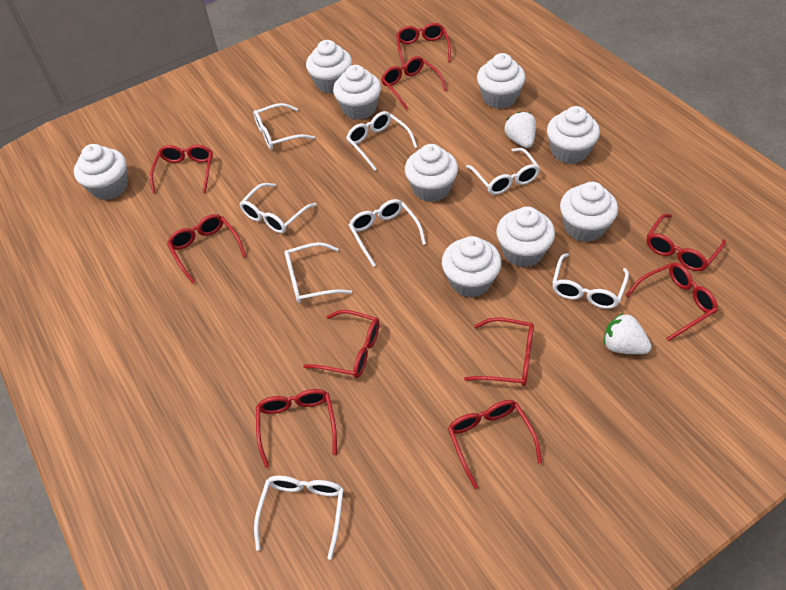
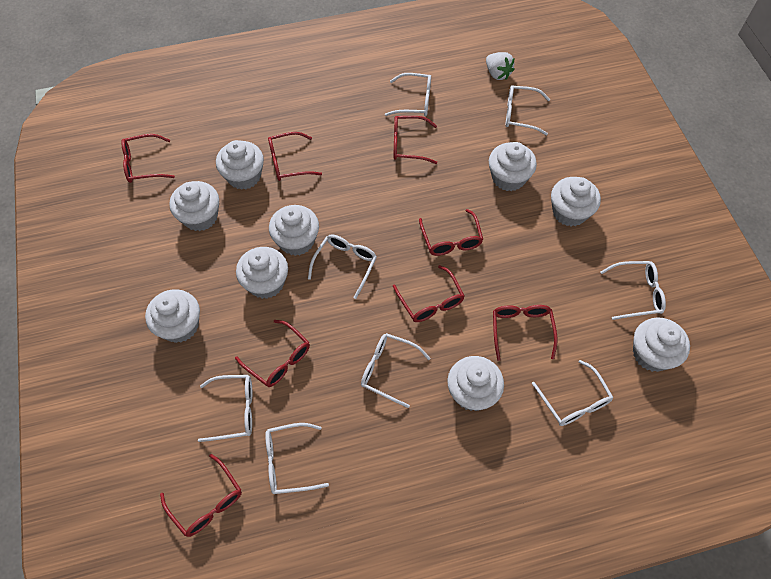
red glasses: [150,145,213,194] [167,214,246,284] [256,389,337,468] [303,310,379,378] [381,56,447,110] [396,23,451,66] [448,400,542,489] [464,317,534,386] [625,263,718,341] [646,214,726,271] = 10 -> [121,134,175,183] [160,454,242,537] [235,320,310,387] [268,132,322,181] [393,116,437,164] [393,265,465,322] [419,209,483,256] [493,305,558,361] = 8
white strawberry: [505,111,536,148] [603,313,652,354] = 2 -> [486,52,515,80] = 1

